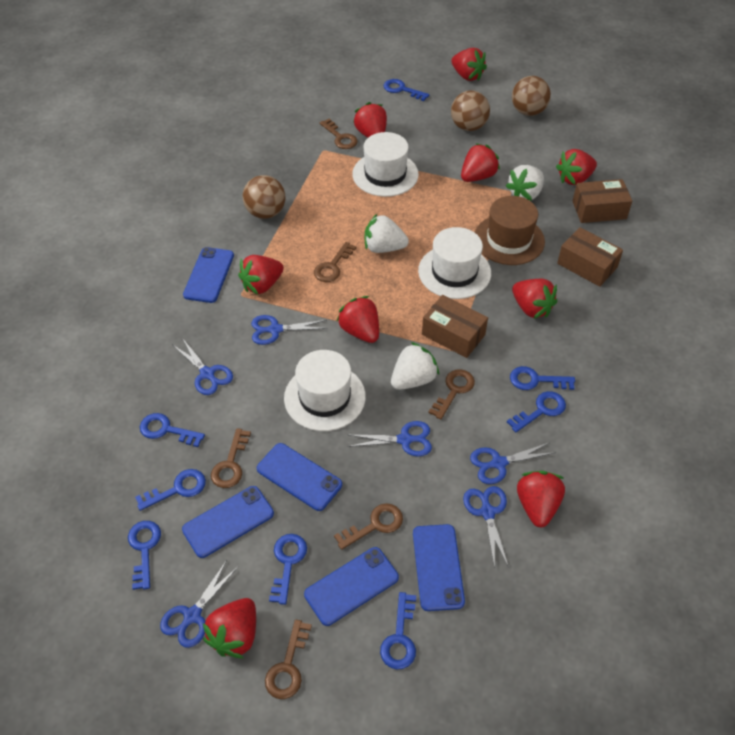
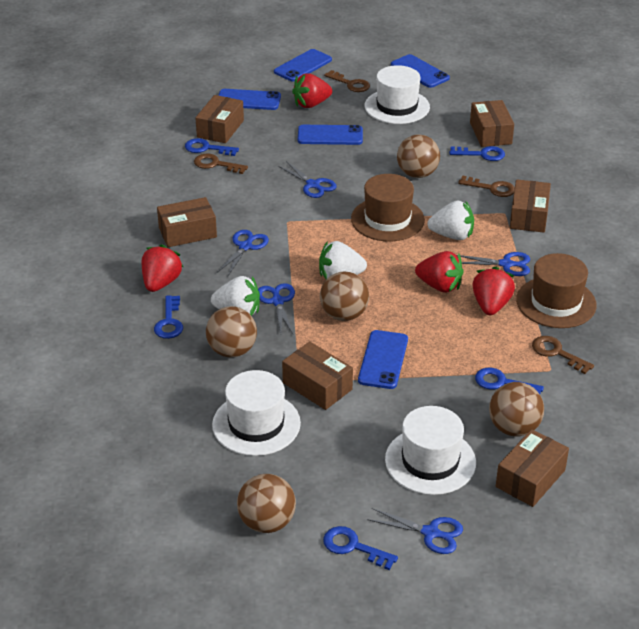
blue key: [128,521,161,590] [135,469,206,511] [140,413,205,447] [269,534,307,605] [380,592,416,669] [384,79,429,101] [507,391,566,432] [510,366,575,390] = 8 -> [154,295,183,339] [185,138,239,156] [323,526,398,570] [449,146,505,161] [475,368,544,394] = 5
blue scissors: [160,560,238,648] [173,338,233,395] [251,315,328,345] [348,421,432,457] [463,486,509,568] [470,443,556,484] = 6 -> [217,230,269,276] [258,283,295,335] [278,161,337,198] [367,508,463,554] [457,252,530,276] = 5
brown ball: [243,175,285,219] [451,91,490,131] [512,76,551,116] = 3 -> [206,306,257,357] [237,474,296,533] [320,272,369,321] [397,134,440,178] [489,382,544,437] = 5
brown box: [422,295,488,358] [557,227,623,287] [573,179,632,223] = 3 -> [157,197,217,247] [196,95,244,143] [282,341,353,410] [470,100,514,147] [496,429,569,507] [510,179,551,233] = 6
brown hat: [475,196,545,265] = 1 -> [351,174,425,241] [516,253,597,328] = 2
brown key: [211,428,251,488] [265,619,312,699] [314,242,356,282] [320,119,358,149] [334,503,403,550] [428,369,475,420] = 6 -> [194,154,248,174] [324,70,370,92] [458,176,515,197] [532,336,594,374] = 4
red strawberry: [203,598,256,658] [238,255,284,295] [336,296,379,343] [353,102,387,138] [451,48,487,81] [461,143,500,182] [512,279,557,319] [517,471,565,527] [556,149,597,185] = 9 -> [142,244,183,292] [292,73,332,108] [415,251,463,293] [472,267,515,315] = 4

